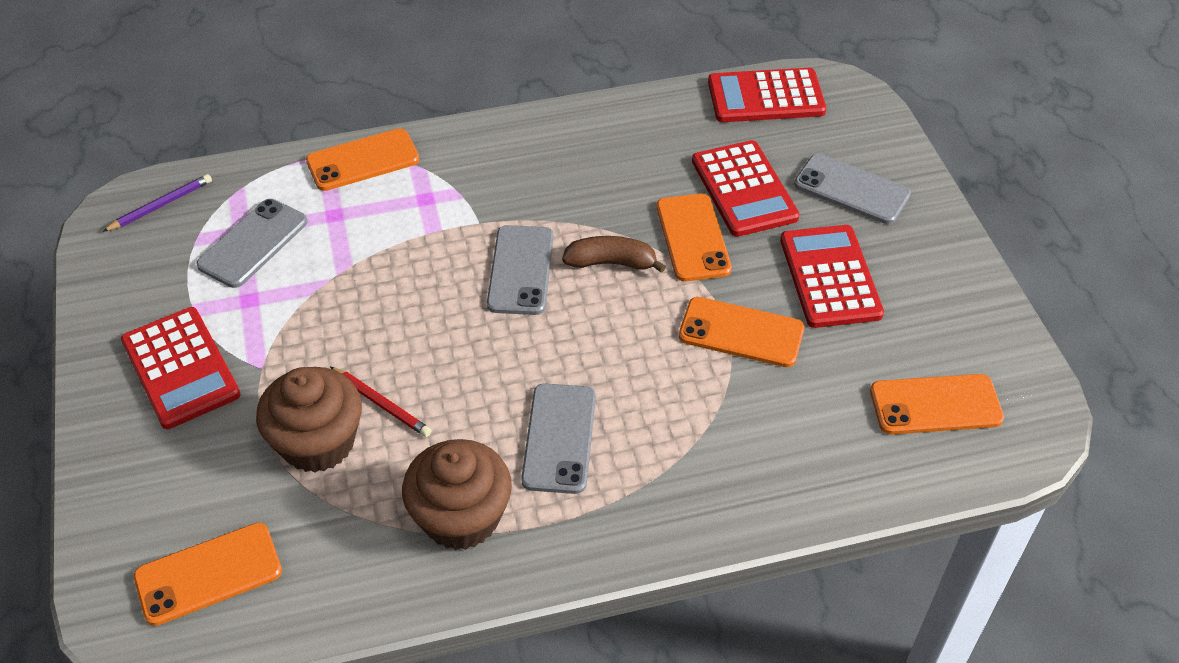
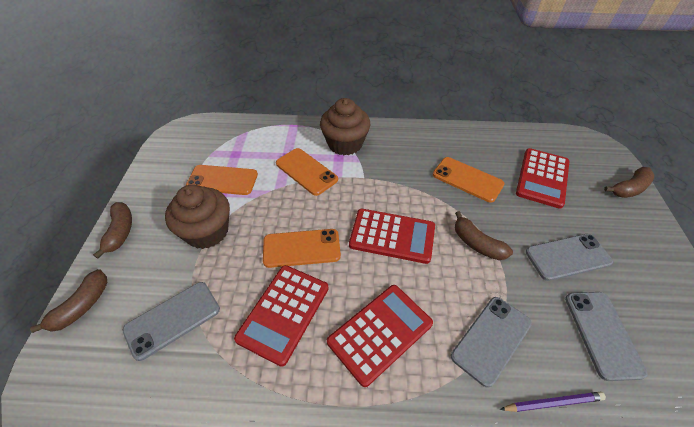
brown banana: [562,236,666,273] = 1 -> [30,269,108,333] [93,202,132,259] [455,211,513,260] [604,167,655,198] = 4
orange phone: [134,523,282,626] [306,128,419,191] [657,194,732,282] [679,297,804,367] [870,374,1004,435] = 5 -> [186,165,258,195] [263,229,341,268] [276,148,338,196] [433,157,505,203] = 4
red pencil: [330,367,432,437] = 1 -> none = 0

